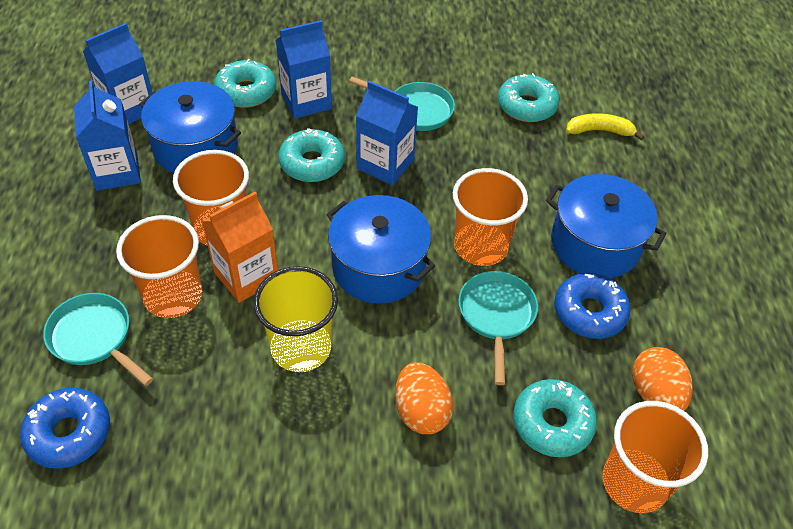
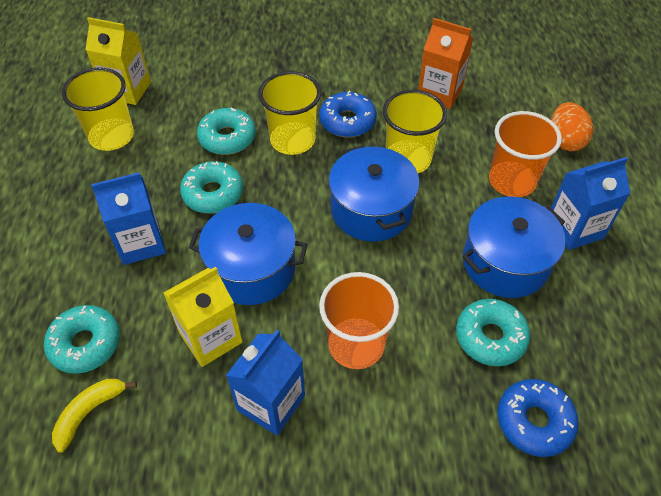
blue carton: [74,80,141,191] [83,23,152,124] [276,20,332,119] [356,81,418,185] = 4 -> [91,172,166,265] [226,330,305,436] [551,157,630,250] = 3
orange cup: [116,215,202,318] [173,150,249,246] [453,168,528,266] [603,401,708,513] = 4 -> [319,272,399,369] [489,111,562,197] = 2
orange egg: [395,362,454,434] [632,347,693,411] = 2 -> [551,102,593,151] = 1
turquoise pan: [43,293,153,386] [349,76,455,131] [458,271,538,385] = 3 -> none = 0
yellow carton: none = 0 -> [85,17,151,105] [164,267,243,367] = 2
yellow cup: [254,266,338,372] = 1 -> [62,68,134,151] [258,71,321,155] [383,90,447,173] = 3

